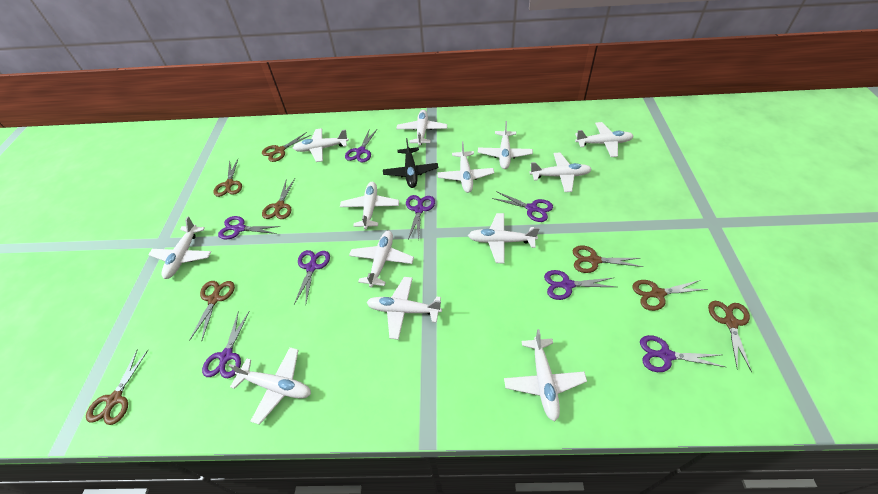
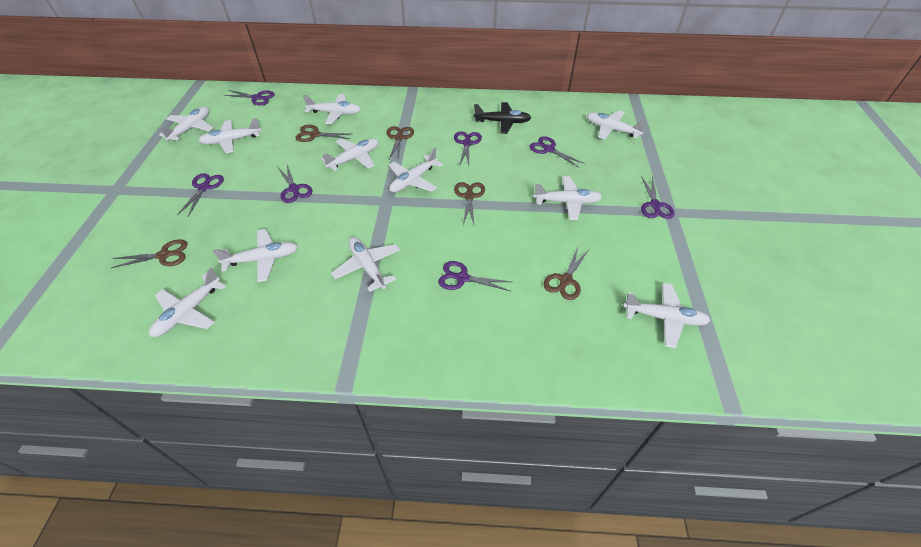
brown scissors: [86,349,148,425] [189,281,235,342] [213,159,242,197] [262,132,311,162] [262,179,295,219] [573,246,644,273] [632,280,708,311] [708,301,752,372] = 8 -> [111,239,187,268] [295,125,350,142] [387,126,414,162] [454,182,485,225] [544,247,589,300] = 5
purple scissors: [202,311,249,378] [218,216,281,240] [294,250,330,306] [345,130,377,163] [406,195,435,240] [492,191,553,222] [544,270,615,300] [640,335,725,372] = 8 -> [177,173,224,217] [224,90,275,106] [277,165,313,203] [438,261,511,291] [454,131,482,166] [530,136,585,168] [641,176,675,219] = 7
white plane: [148,216,211,279] [229,347,311,425] [293,128,349,162] [340,182,399,229] [349,231,414,288] [366,277,442,340] [396,110,447,146] [437,142,494,193] [468,213,539,263] [478,121,533,169] [504,329,587,421] [530,153,592,192] [575,122,634,157] = 13 -> [149,267,226,337] [159,107,214,141] [199,118,262,153] [213,229,298,282] [303,94,361,124] [321,138,378,171] [331,237,400,292] [389,148,443,192] [533,176,602,220] [587,110,646,140] [623,283,711,348] = 11

